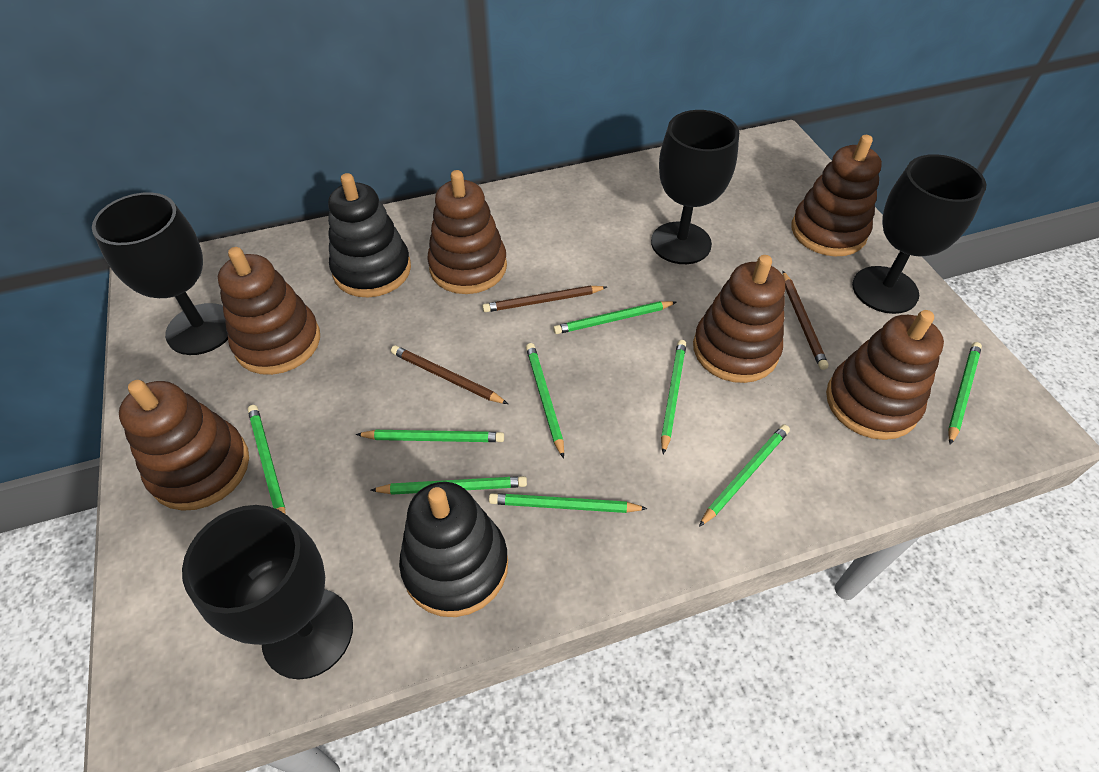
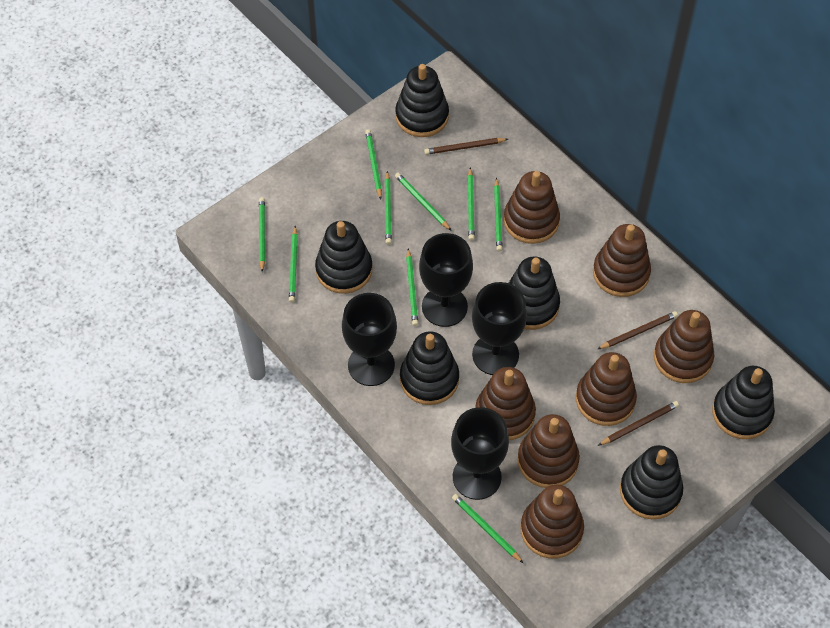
black stacking toy: [328,173,411,298] [399,482,508,617] = 2 -> [315,221,373,294] [395,64,449,137] [400,331,459,405] [509,257,560,330] [620,445,683,519] [712,366,775,439] = 6
brown stacking toy: [119,380,249,511] [218,247,320,375] [427,170,507,294] [693,255,785,383] [792,135,882,256] [826,310,944,440] = 6 -> [475,367,536,440] [504,171,560,244] [517,414,580,488] [520,485,584,559] [576,352,637,426] [593,224,651,297] [654,310,714,383] = 7

